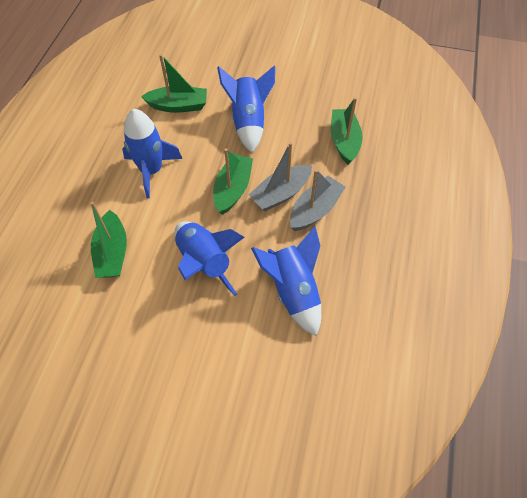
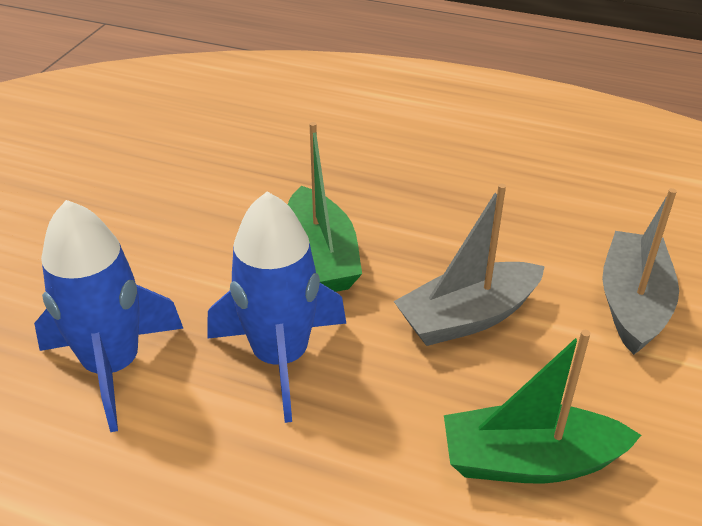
blue rocket: [122,109,182,198] [174,221,244,296] [217,65,275,153] [251,226,321,336] = 4 -> [34,200,184,432] [207,191,346,423] = 2
green boat: [90,202,127,278] [141,54,207,113] [213,148,253,215] [331,97,362,165] = 4 -> [288,122,362,292] [444,330,641,484] = 2

